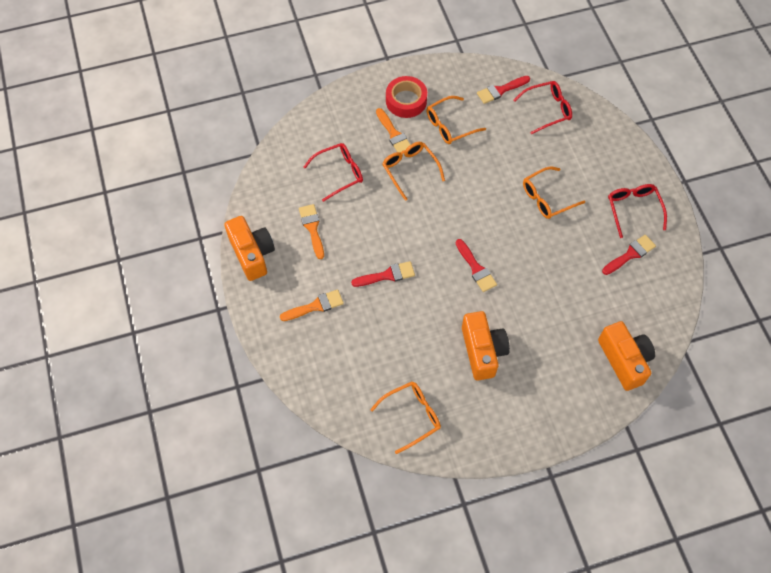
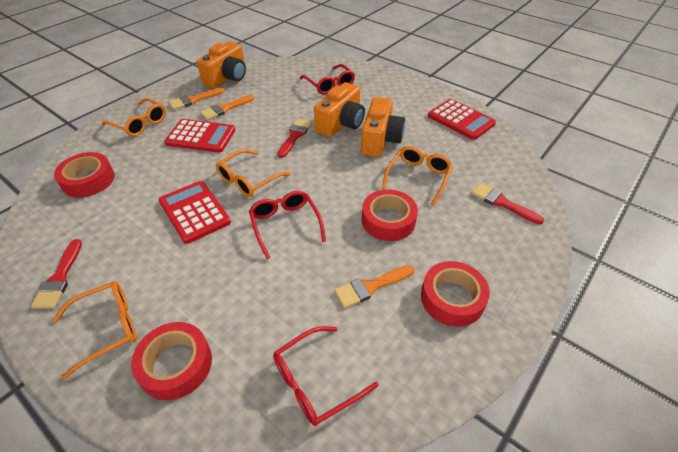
red brush: [351,261,415,287] [456,239,497,292] [477,76,530,104] [602,235,656,275] = 4 -> [31,239,82,309] [277,119,312,158] [471,183,544,224] = 3
red calculator: none = 0 -> [159,181,231,244] [164,119,235,153] [428,99,496,140] = 3
red tape: [386,76,427,118] = 1 -> [54,152,115,197] [131,322,212,400] [362,189,418,241] [421,261,490,327] = 4

